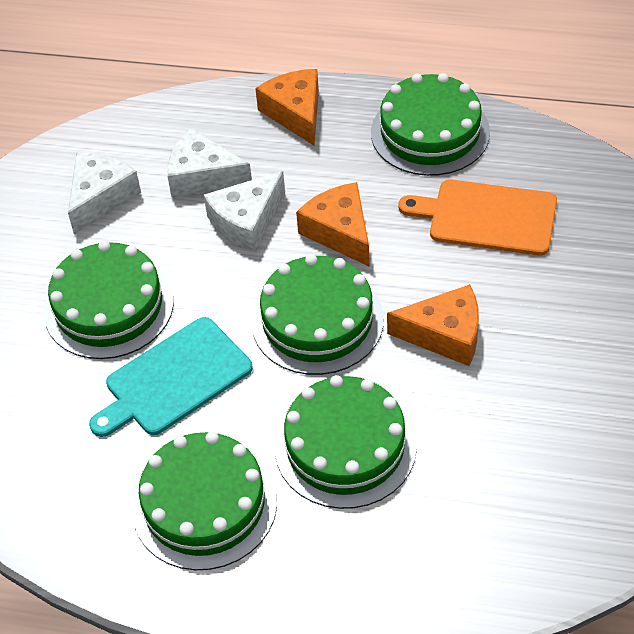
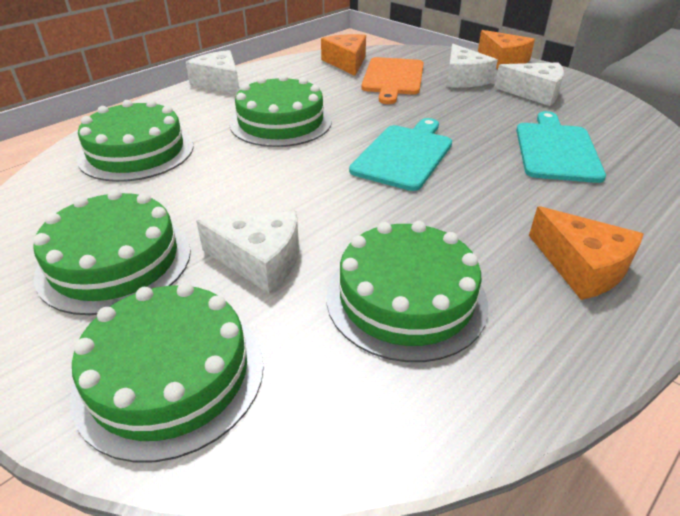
turquoise cutting board: [89,317,253,437] = 1 -> [349,118,452,191] [516,111,606,183] = 2
white cheese: [68,153,141,234] [167,128,252,198] [204,171,285,252] = 3 -> [186,50,239,94] [196,211,299,294] [447,44,498,88] [494,62,564,106] = 4

